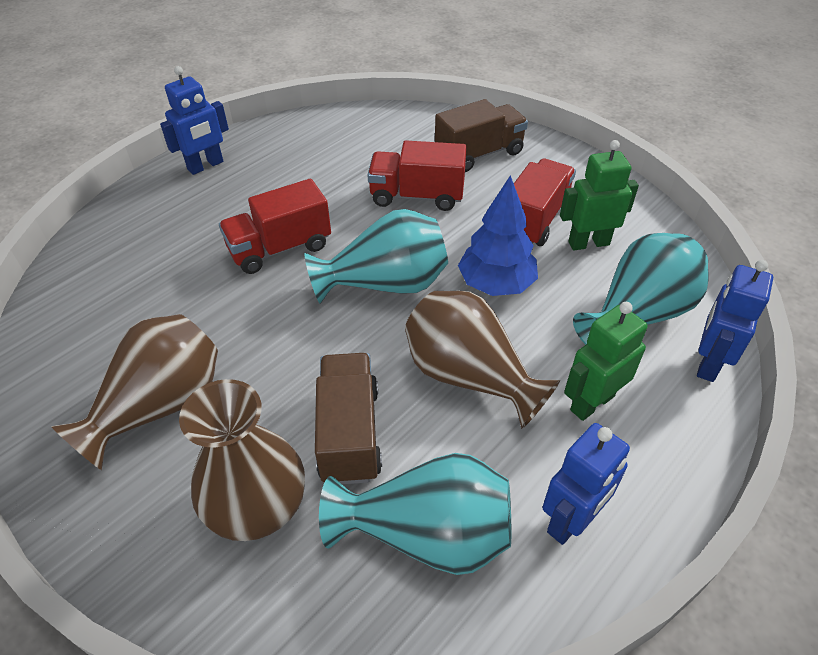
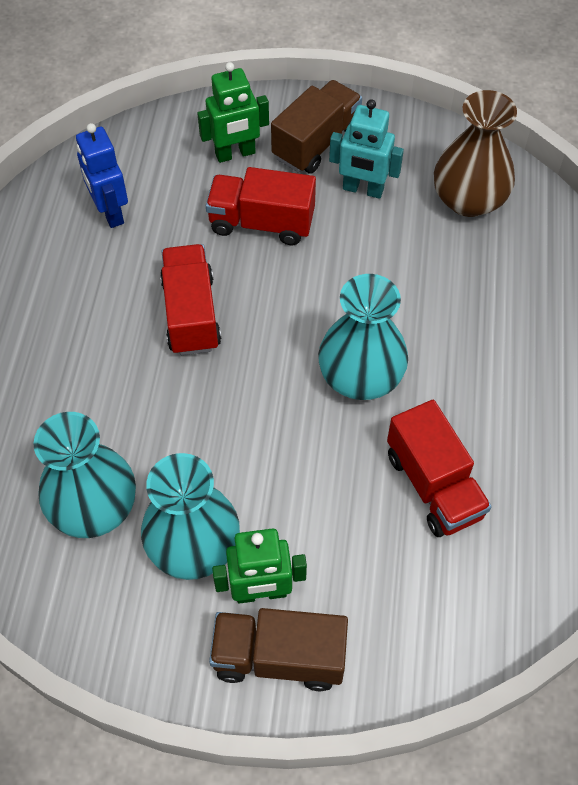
blue robot: [160,66,229,175] [543,423,630,545] [697,260,773,382] = 3 -> [76,123,128,228] = 1
blue tree: [458,175,538,296] = 1 -> none = 0
brown vase: [51,314,218,470] [179,379,305,541] [405,291,560,429] = 3 -> [434,90,517,217] = 1
turquoise robot: none = 0 -> [329,99,404,199] = 1

